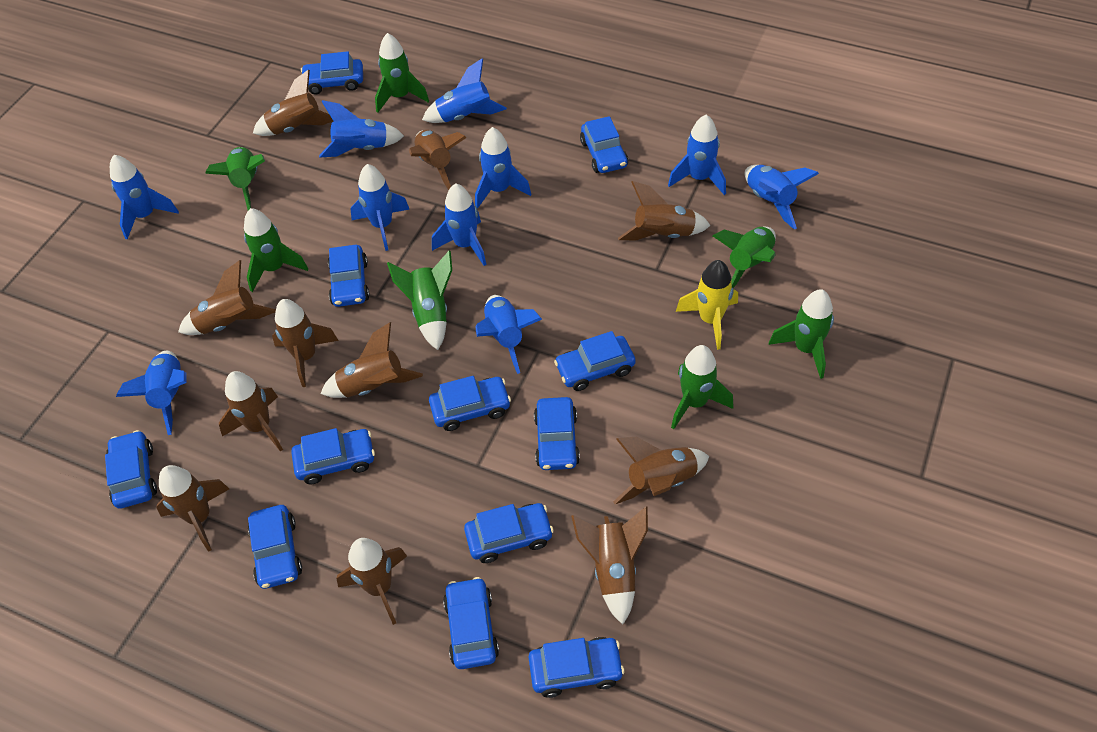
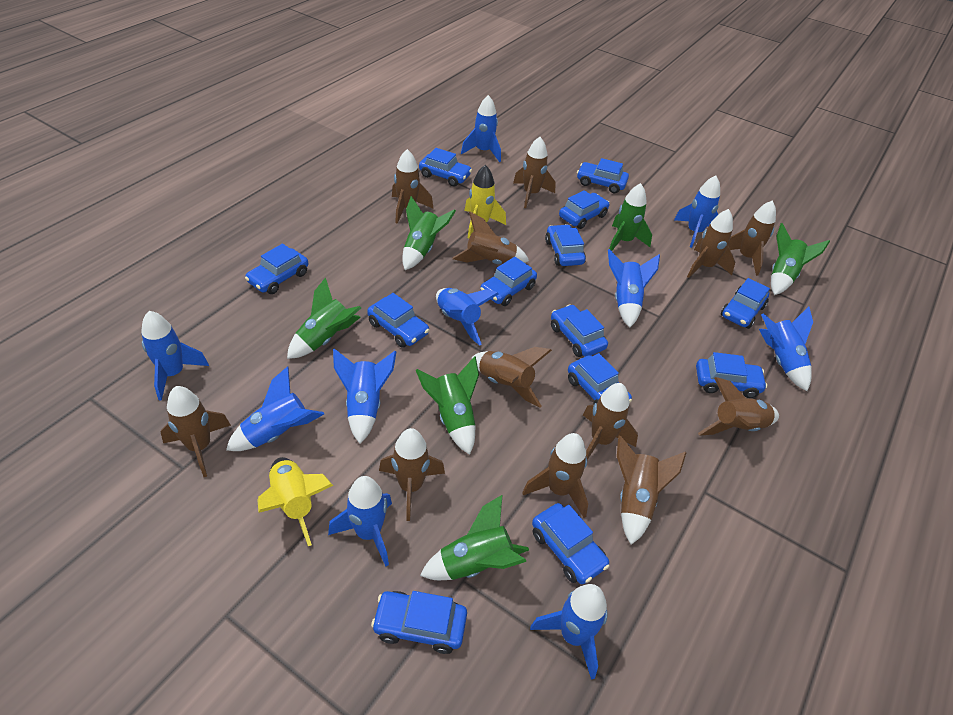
blue car: [105,430,157,509] [248,505,302,589] [291,428,375,484] [301,51,363,95] [328,245,370,307] [429,376,511,431] [443,577,499,669] [464,503,554,563] [528,637,624,698] [534,397,580,470] [554,331,636,391] [580,116,628,173] = 12 -> [245,244,308,294] [367,293,429,348] [371,591,467,654] [419,148,472,187] [480,257,537,306] [532,503,610,584] [545,224,586,266] [551,304,608,357] [559,190,610,229] [568,353,632,405] [577,158,629,193] [696,352,767,398] [721,278,770,329] = 13
brown rocket: [156,465,229,552] [178,260,276,335] [219,371,283,452] [253,70,333,136] [272,299,339,387] [321,322,423,398] [337,538,407,625] [409,130,467,190] [571,506,648,625] [613,437,709,504] [618,181,711,240] = 11 -> [161,386,231,477] [379,428,445,521] [392,149,434,224] [452,212,529,264] [472,347,552,408] [513,137,556,208] [522,433,588,518] [583,383,638,460] [617,435,686,545] [687,209,735,278] [698,377,779,436] [728,200,776,276] = 12
green rocket: [205,147,265,210] [244,208,308,292] [375,33,429,113] [387,251,452,350] [671,345,733,429] [713,227,776,288] [768,289,834,379] = 7 -> [287,277,361,359] [402,196,456,270] [416,356,479,455] [420,494,529,580] [609,183,652,251] [771,223,830,295] = 6
yellow rocket: [676,260,738,350] = 1 -> [257,457,333,546] [464,165,506,238] = 2

